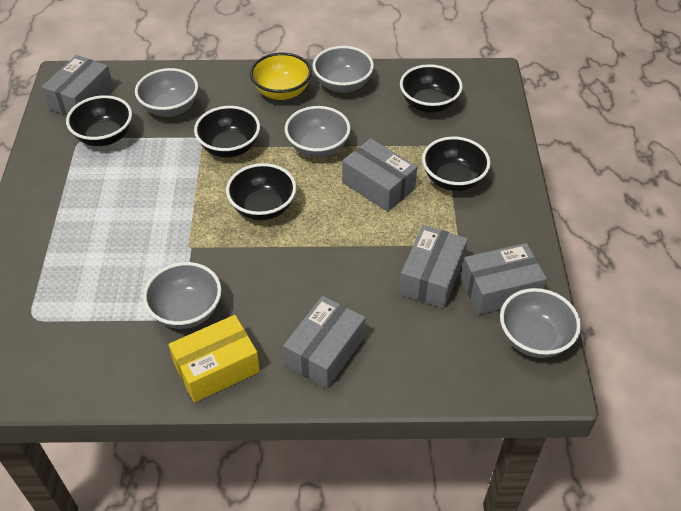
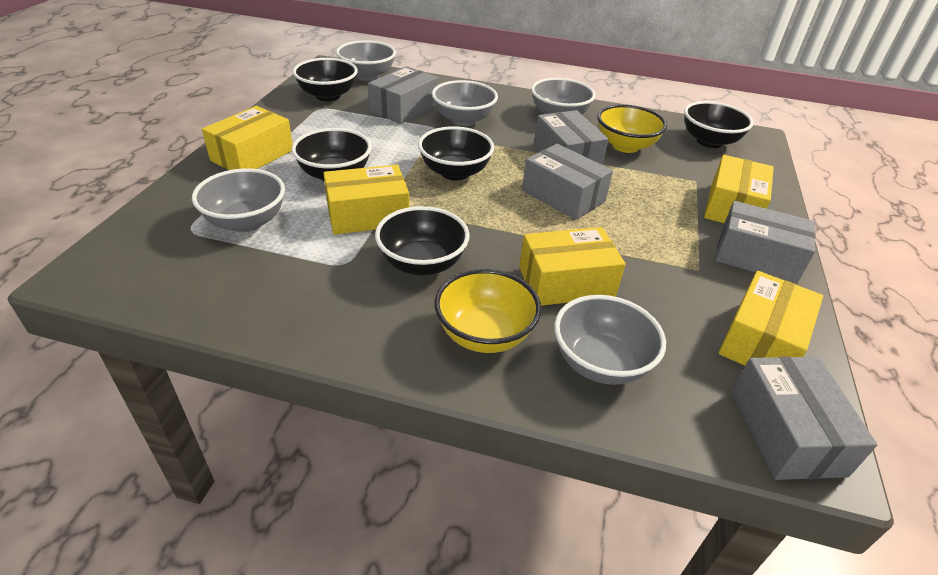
yellow bowl: [250,53,312,100] = 1 -> [434,269,541,353] [597,104,667,153] = 2
yellow box: [169,315,260,403] = 1 -> [202,106,293,170] [323,165,409,235] [519,227,626,306] [704,155,774,223] [718,271,823,366] = 5

